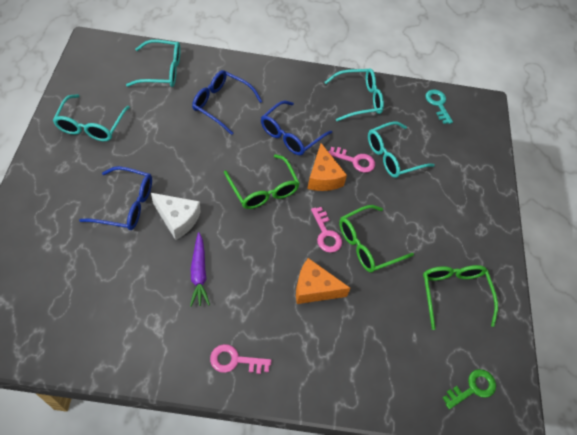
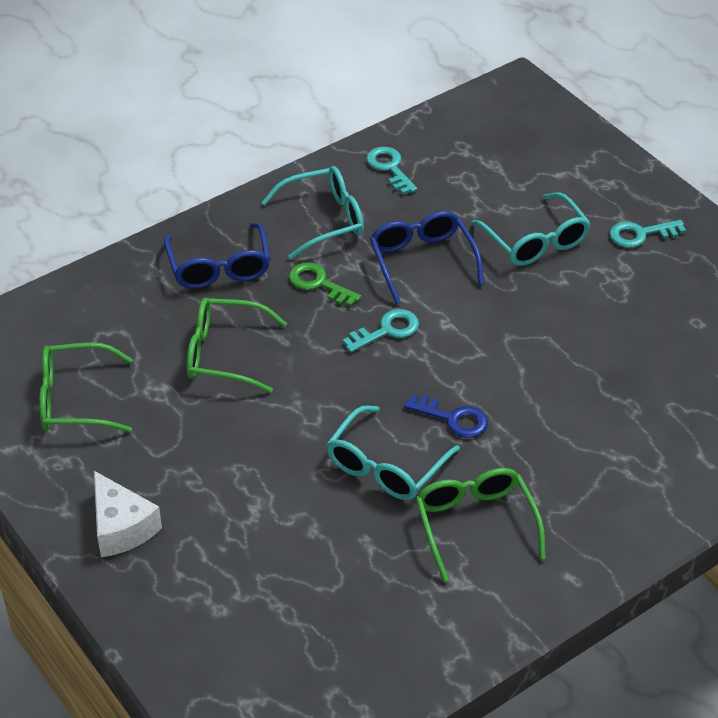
blue glasses: [79,166,152,230] [192,70,262,135] [261,101,332,155] = 3 -> [164,223,270,289] [370,211,484,305] = 2
blue key: none = 0 -> [404,394,488,438] = 1
orange cheese: [296,258,351,304] [307,143,347,191] = 2 -> none = 0
pink key: [210,344,272,374] [311,207,342,253] [328,147,375,173] = 3 -> none = 0
purple carrot: [190,232,210,307] = 1 -> none = 0
turquoise glasses: [53,94,130,141] [126,39,180,87] [324,68,384,121] [368,121,435,178] = 4 -> [261,166,364,259] [327,405,460,500] [471,192,591,266] = 3
turquoise key: [425,90,453,124] = 1 -> [343,309,419,353] [366,147,417,195] [609,220,686,248] = 3

